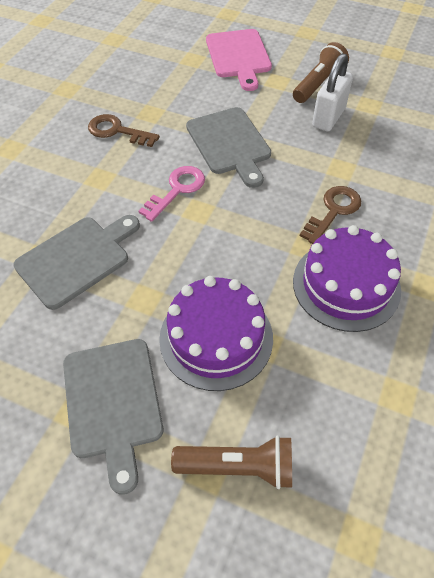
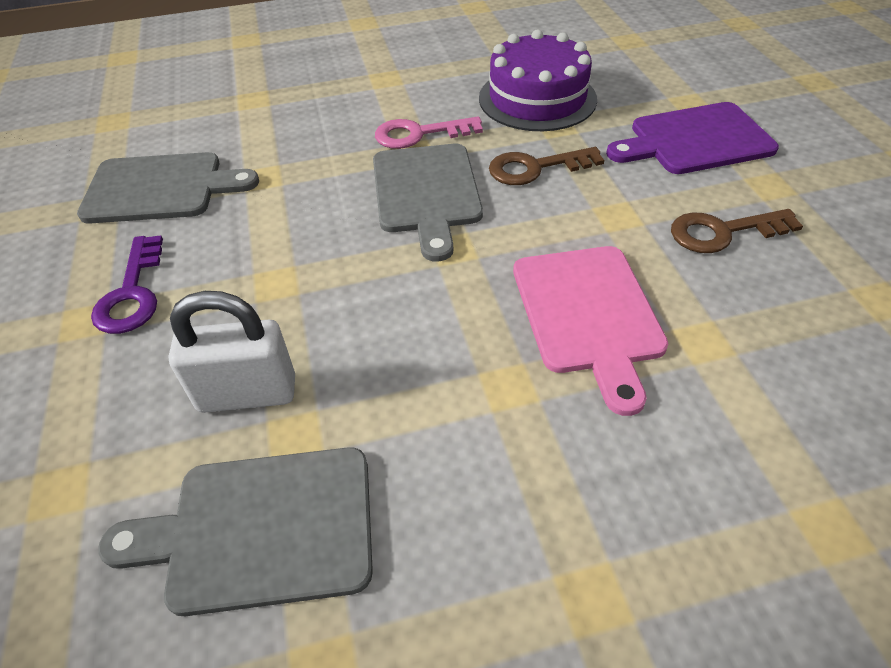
brown flashlight: [171,436,292,489] [293,42,349,103] = 2 -> none = 0
purple cake: [159,276,273,391] [293,225,401,332] = 2 -> [479,29,597,131] = 1
purple cutting board: none = 0 -> [606,102,779,174] = 1
purple key: none = 0 -> [91,235,163,334] = 1

